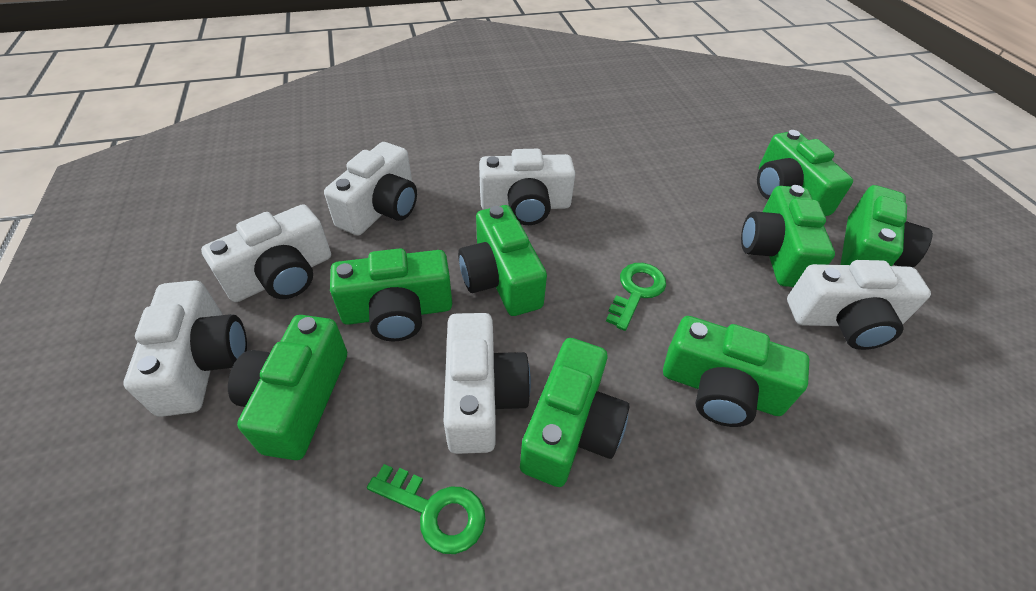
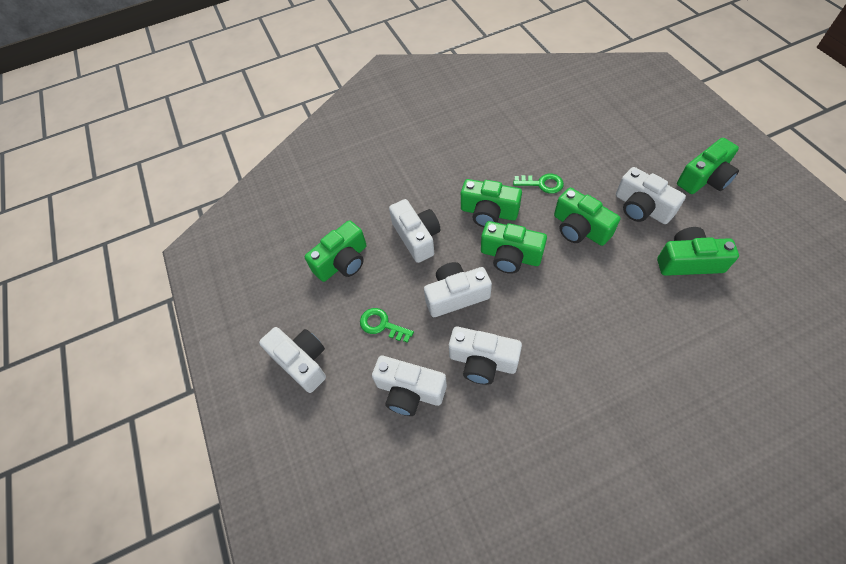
green camera: [228,315,347,460] [330,248,452,341] [458,205,547,316] [520,338,629,487] [663,316,809,427] [741,185,835,287] [757,130,853,216] [840,185,933,268] = 8 -> [305,220,366,282] [461,179,522,227] [481,221,547,274] [554,188,620,246] [657,227,739,276] [677,138,739,194] = 6

